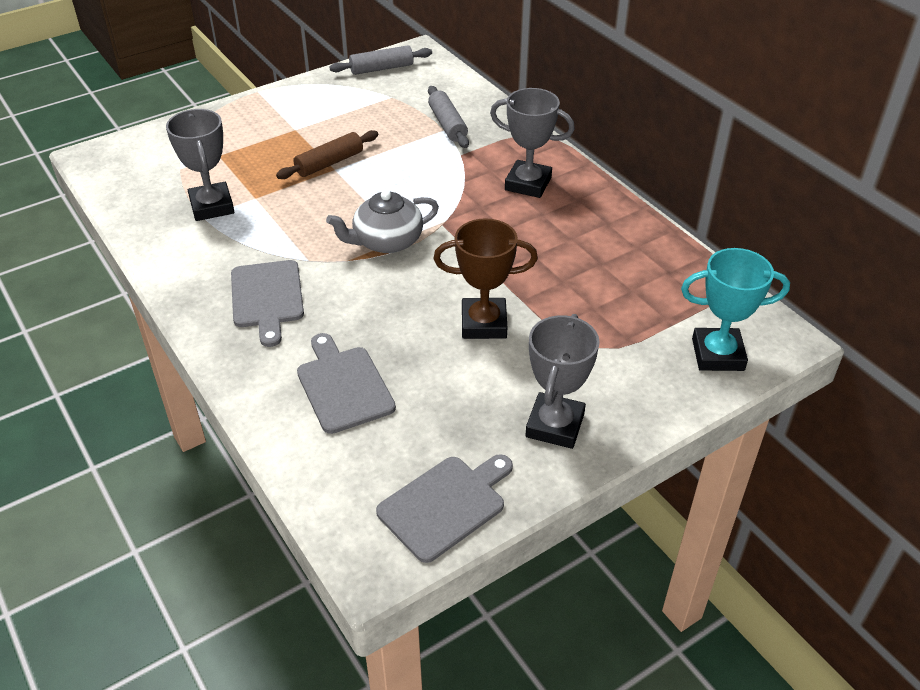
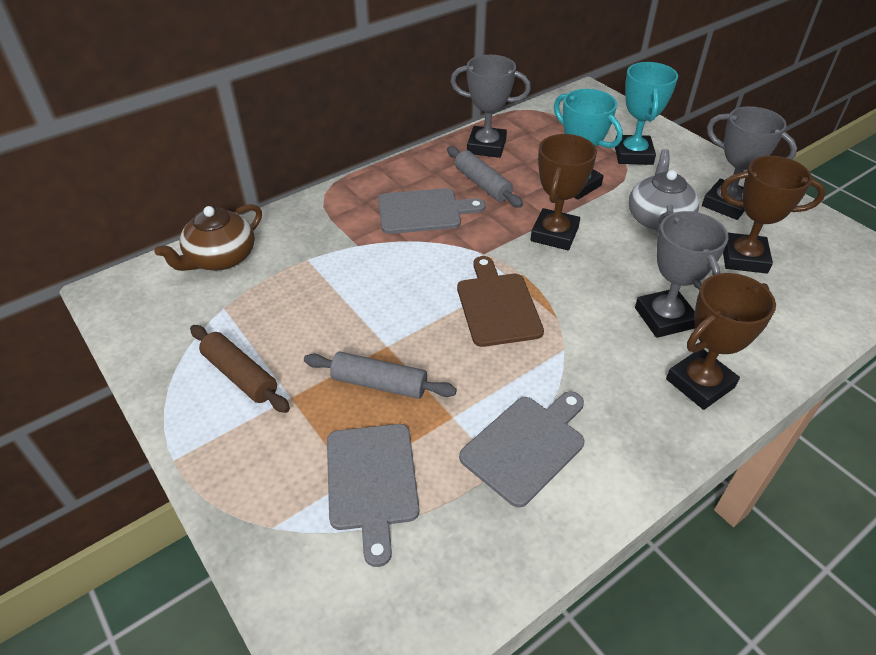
brown cutting board: none = 0 -> [457,256,544,347] = 1
brown teapot: none = 0 -> [154,204,262,271] = 1
brown trophy: [434,218,538,339] = 1 -> [531,134,597,250] [666,273,776,410] [720,156,826,274] = 3
turquoise trophy: [681,248,790,371] = 1 -> [554,89,623,199] [615,62,678,165] = 2

